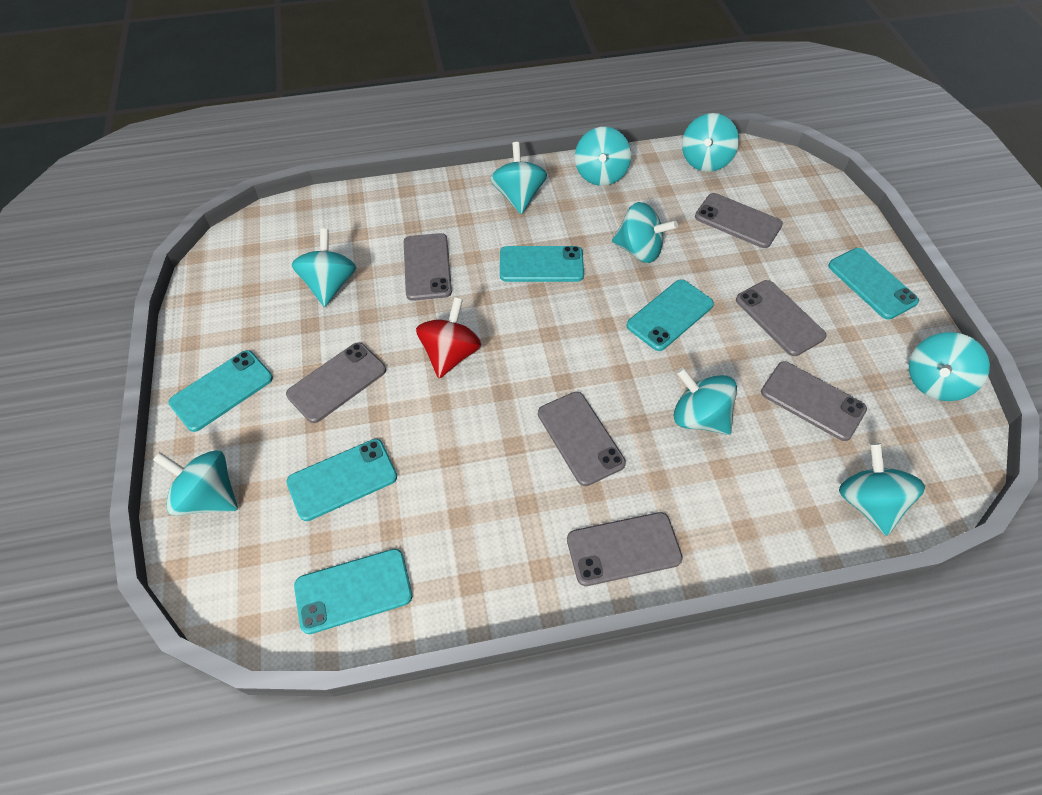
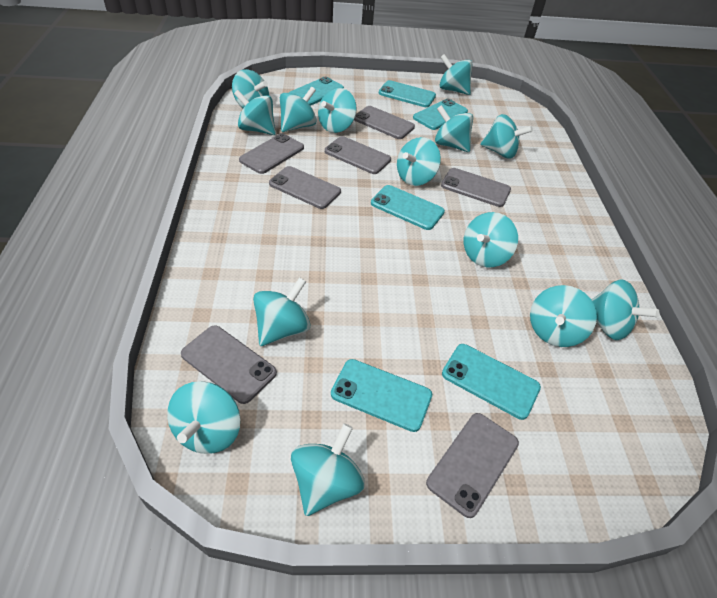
red spinning top: [416,297,482,378] = 1 -> none = 0
turquoise spinning top: [153,450,238,516] [291,228,357,307] [490,142,547,214] [575,127,631,186] [612,202,678,263] [674,367,737,435] [682,113,739,172] [839,443,925,536] [909,332,990,401] = 9 -> [167,381,240,454] [232,69,269,108] [234,90,276,135] [253,277,311,346] [280,87,317,132] [291,423,365,516] [318,88,357,133] [397,137,441,186] [435,105,473,152] [440,54,472,95] [464,212,518,267] [480,114,533,159] [530,285,597,347] [592,279,659,340] = 14

